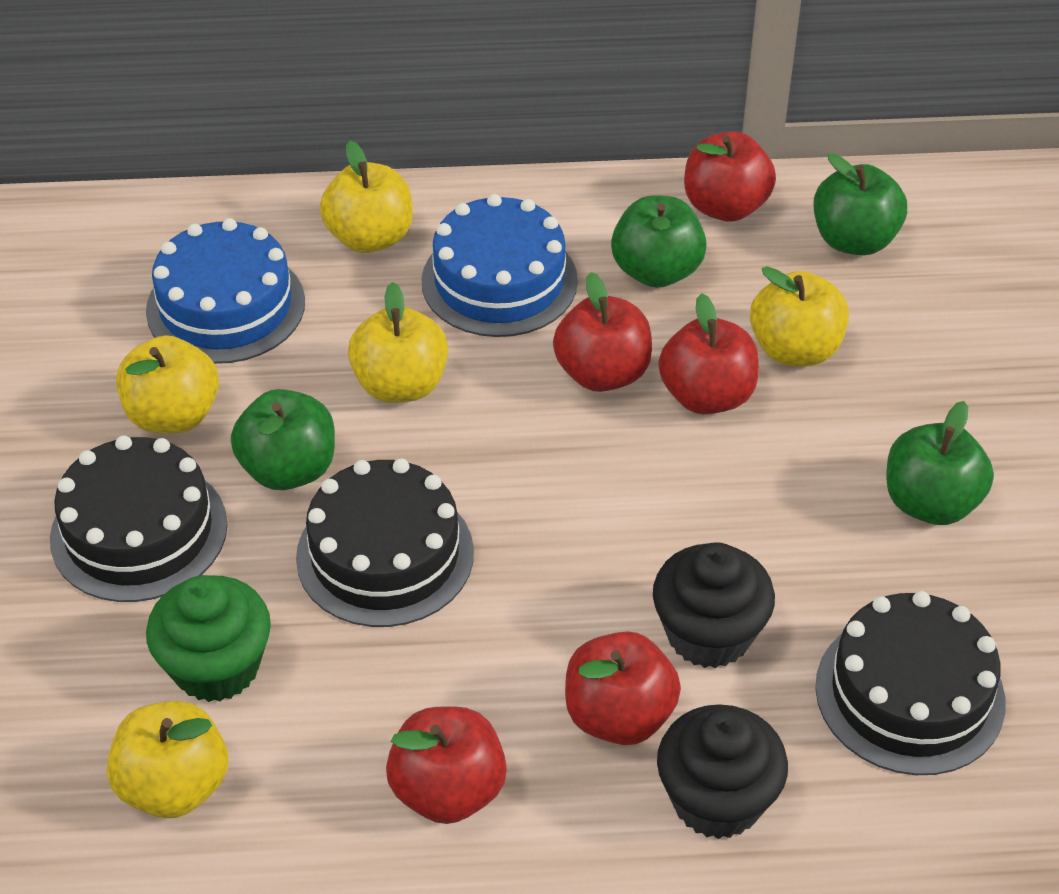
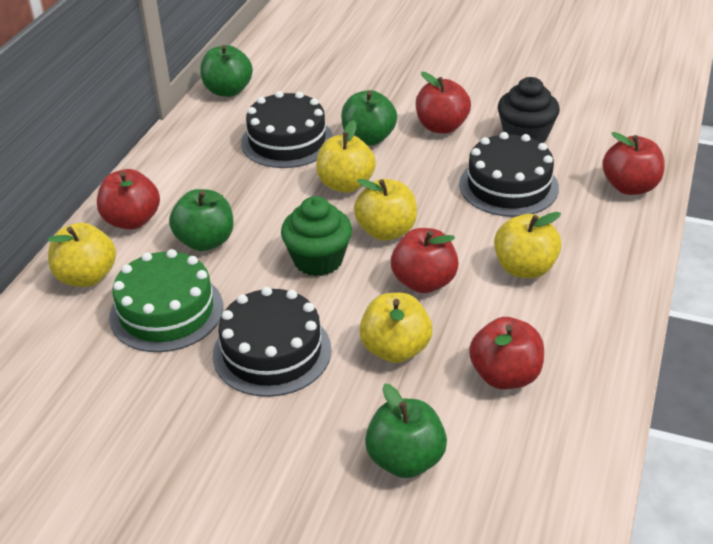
black cupcake: [653,542,775,668] [657,704,788,839] = 2 -> [498,77,560,143] = 1
blue cake: [146,218,305,364] [421,194,578,337] = 2 -> none = 0
green cake: none = 0 -> [109,249,223,352] = 1

